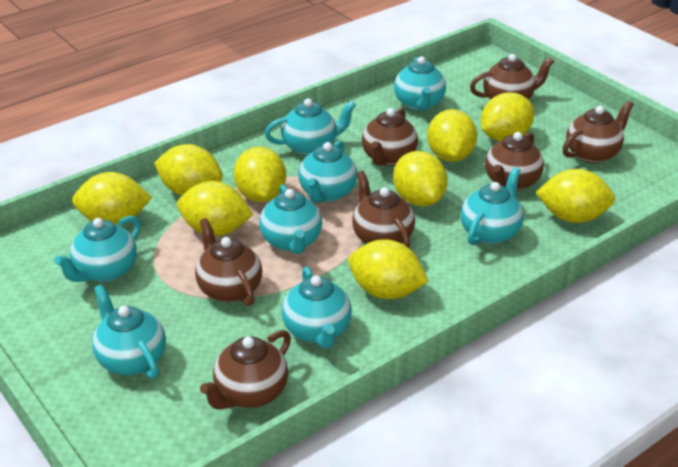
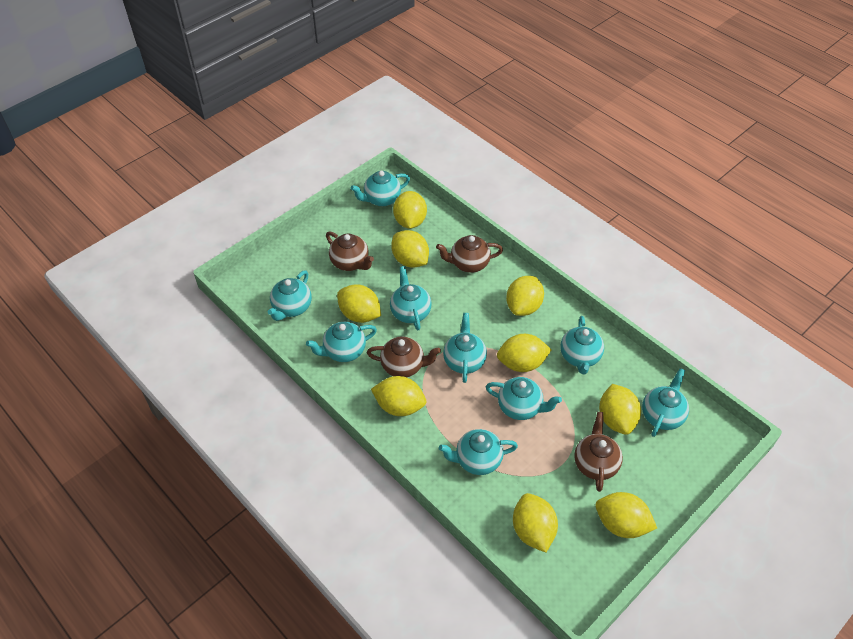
brown teapot: [195,218,262,306] [200,330,291,410] [352,171,415,248] [362,108,418,166] [470,54,554,100] [485,132,544,191] [562,101,634,163] = 7 -> [326,231,374,271] [367,337,441,377] [436,235,503,273] [574,412,623,492] = 4
turquoise teapot: [54,216,141,282] [92,284,166,379] [259,184,322,254] [265,98,356,156] [282,267,352,349] [298,140,357,203] [394,56,446,111] [461,167,524,245] = 8 -> [268,270,312,321] [306,322,377,362] [350,171,410,206] [390,266,432,330] [439,429,518,475] [443,313,487,383] [486,377,562,420] [560,316,604,374] [642,368,689,437] = 9

